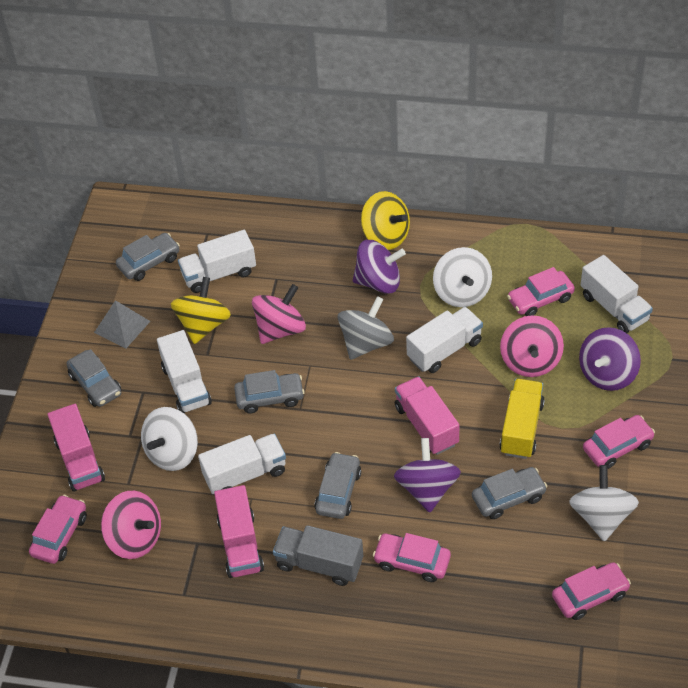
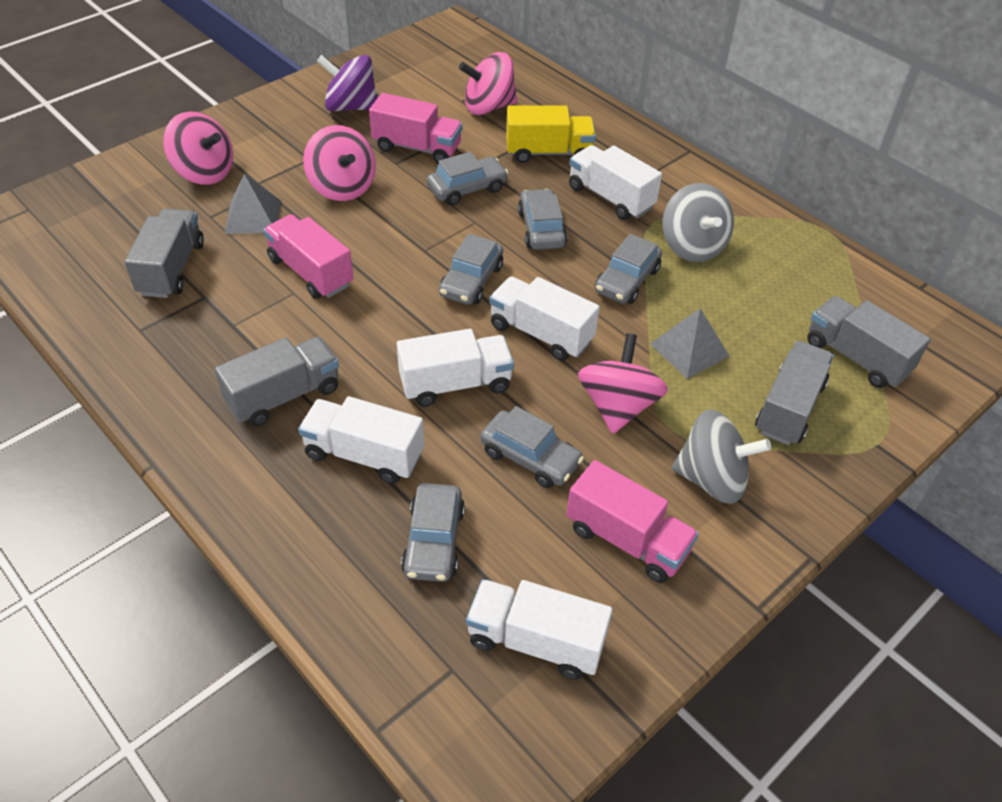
grey car: [67,349,122,407] [116,233,180,281] [234,370,305,414] [315,452,361,519] [472,467,547,519] = 5 -> [401,483,465,582] [427,152,508,206] [439,234,503,305] [480,406,584,488] [518,189,567,250] [595,234,662,304] = 6
grey pyramid: [94,300,151,349] = 1 -> [225,174,281,234] [650,308,729,379] = 2
grey spinning top: [338,296,394,360] = 1 -> [662,183,734,262] [672,409,771,504] = 2
grey truck: [273,525,363,586] = 1 -> [125,208,204,298] [215,337,339,427] [755,341,834,445] [807,296,931,388] = 4
pink car: [29,495,87,564] [373,533,451,582] [507,267,575,316] [552,562,631,620] [583,415,655,469] = 5 -> none = 0
pink spinning top: [101,491,161,559] [252,284,306,344] [500,316,564,377] = 3 -> [163,111,233,185] [303,125,376,201] [459,52,518,115] [578,333,668,434] = 4
purple spinning top: [353,240,406,294] [394,438,461,513] [579,327,641,391] = 3 -> [317,55,377,111] = 1
white spinning top: [141,407,198,471] [433,247,492,307] [569,465,639,541] = 3 -> none = 0
yellow spinning top: [171,277,231,344] [361,191,410,250] = 2 -> none = 0

